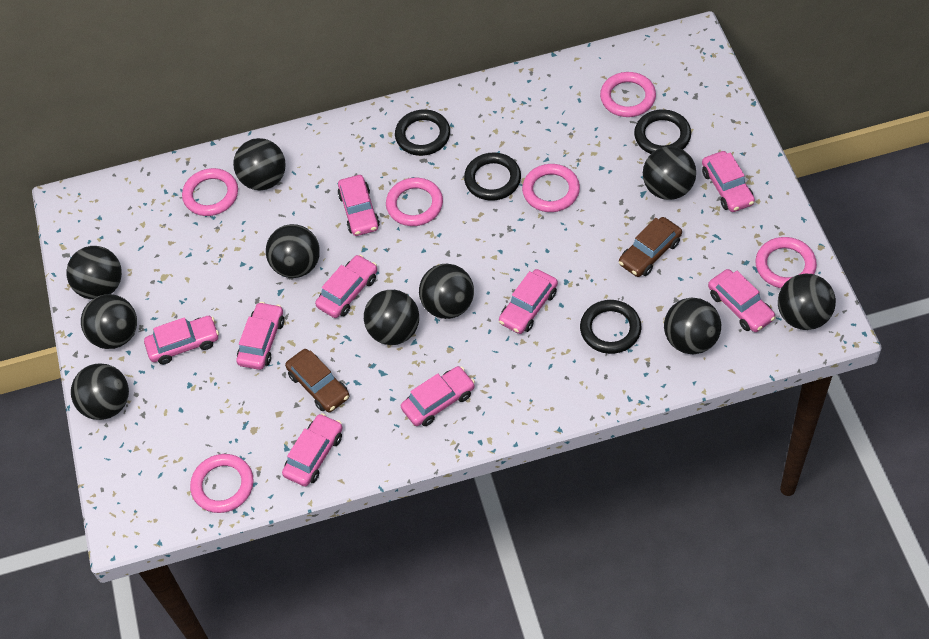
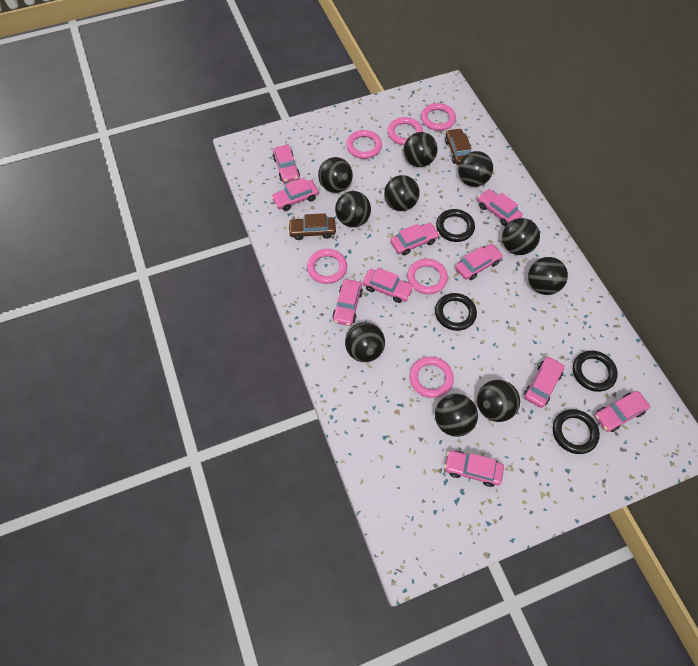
pink car: [144,316,219,364] [236,302,284,370] [282,413,343,487] [315,255,377,318] [337,175,380,236] [401,366,475,426] [499,269,558,334] [702,151,755,212] [708,269,776,332] = 9 -> [271,178,319,211] [273,145,300,183] [332,279,363,326] [363,268,414,303] [391,223,439,255] [444,450,504,487] [455,244,503,280] [478,189,523,226] [524,356,565,408] [595,391,650,432] = 10

